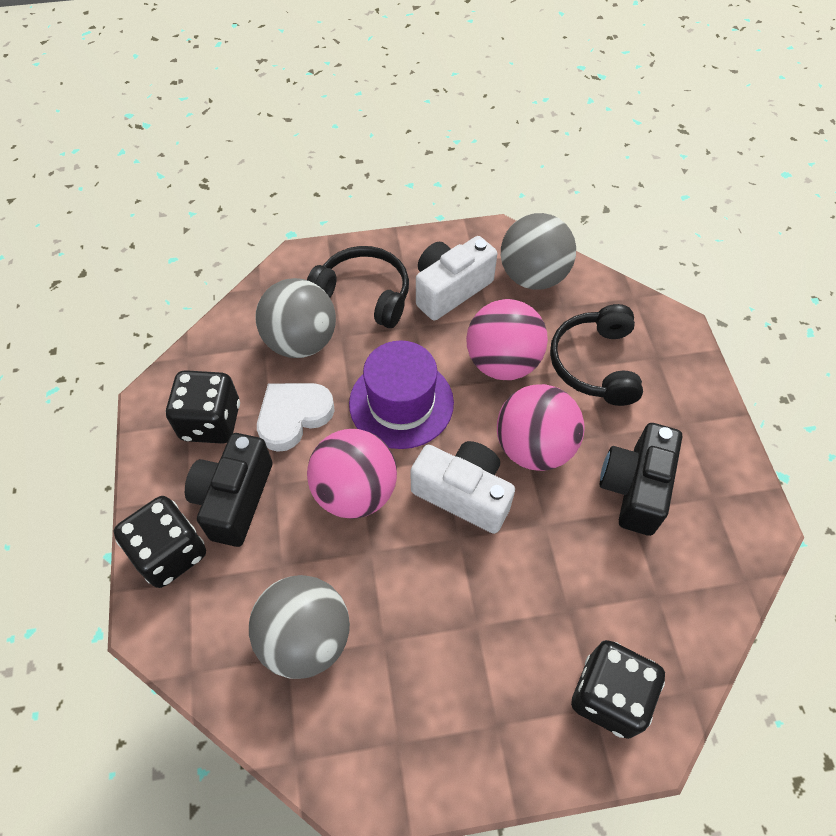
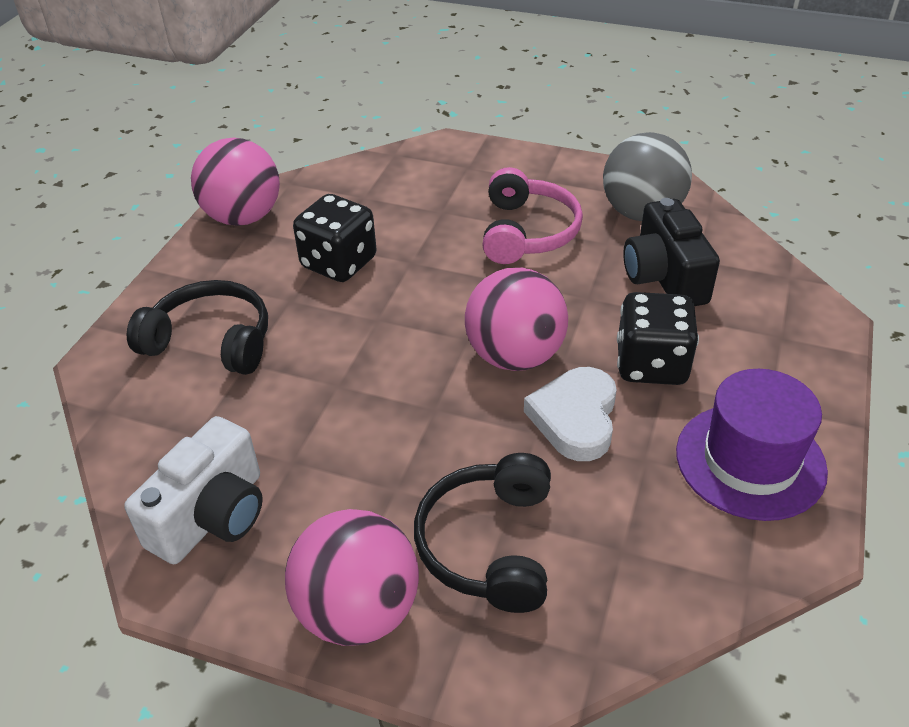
black camera: [185,433,272,547] [600,423,682,536] = 2 -> [623,198,720,306] = 1
black dice: [113,496,206,588] [166,370,240,444] [571,640,665,739] = 3 -> [293,194,377,282] [617,292,699,385] = 2
grey ball: [249,575,350,679] [255,278,336,358] [501,213,576,290] = 3 -> [603,132,692,221] = 1
pink headphones: none = 0 -> [482,167,583,264] = 1
white camera: [410,441,515,534] [416,236,497,321] = 2 -> [124,416,263,564] = 1

